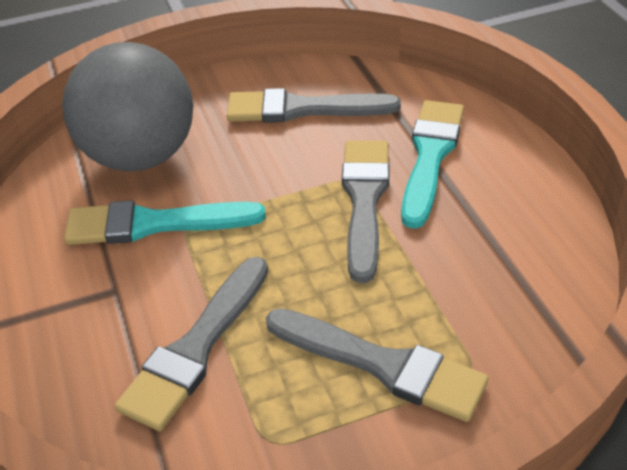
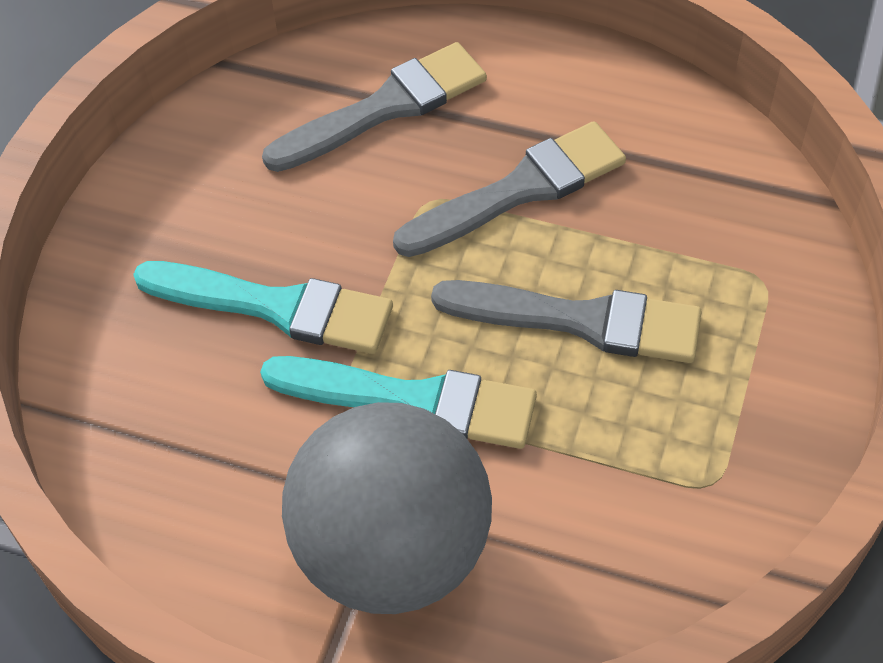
grey brush: [115,257,268,431] [226,88,401,122] [266,308,488,422] [342,140,389,283] = 4 -> [262,42,487,172] [393,121,626,257] [431,280,702,363] = 3

